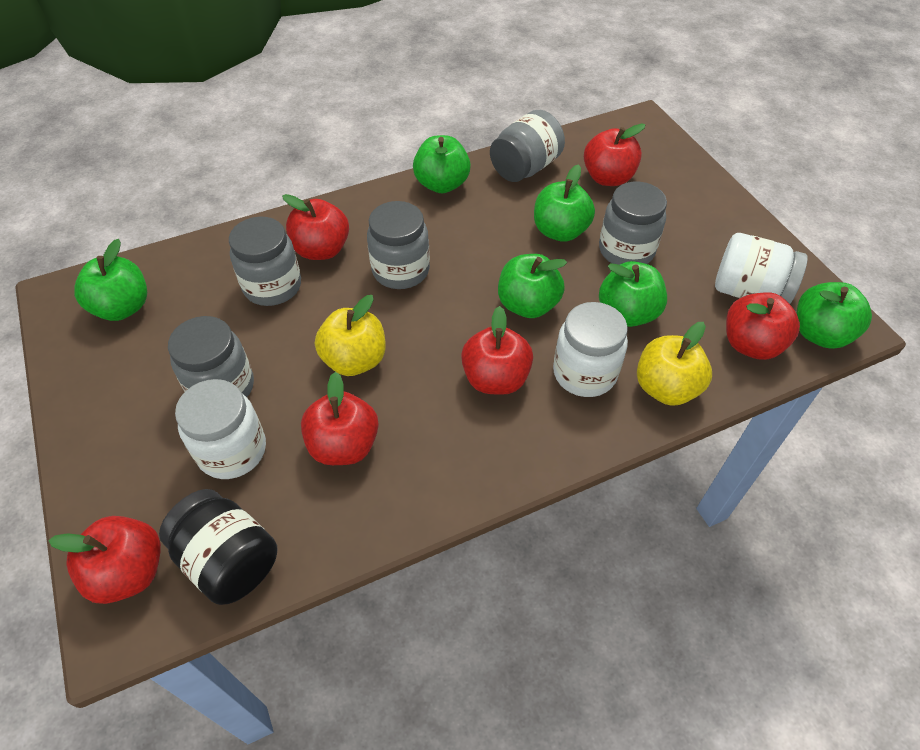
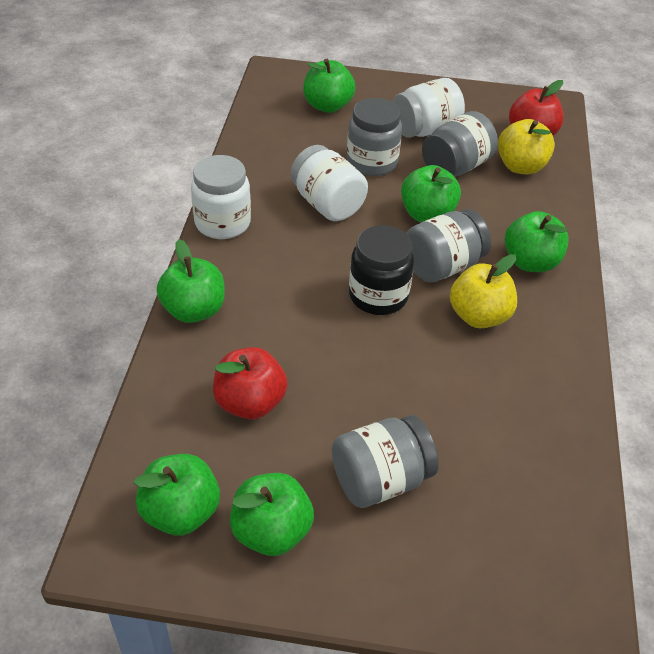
grey jar: [168,316,254,397] [229,216,301,306] [367,201,430,289] [490,110,565,182] [599,182,667,265] = 5 -> [332,415,439,508] [347,98,402,176] [406,209,491,283] [422,111,498,176] = 4
red apple: [49,516,161,604] [282,194,349,260] [301,372,379,465] [461,306,533,395] [584,123,645,186] [726,292,800,360] = 6 -> [213,347,288,419] [509,80,563,136] = 2

